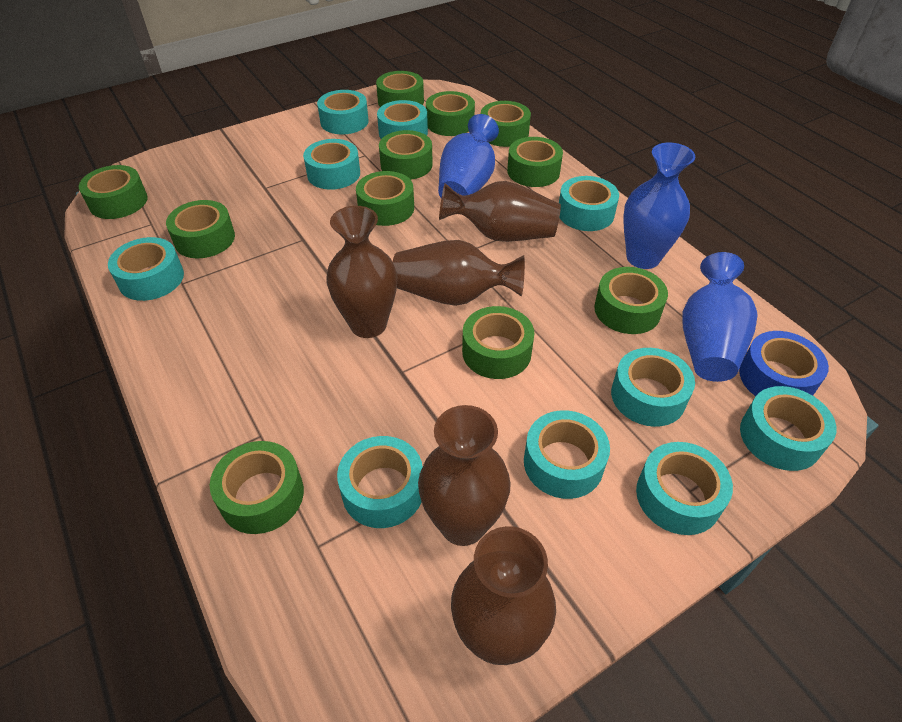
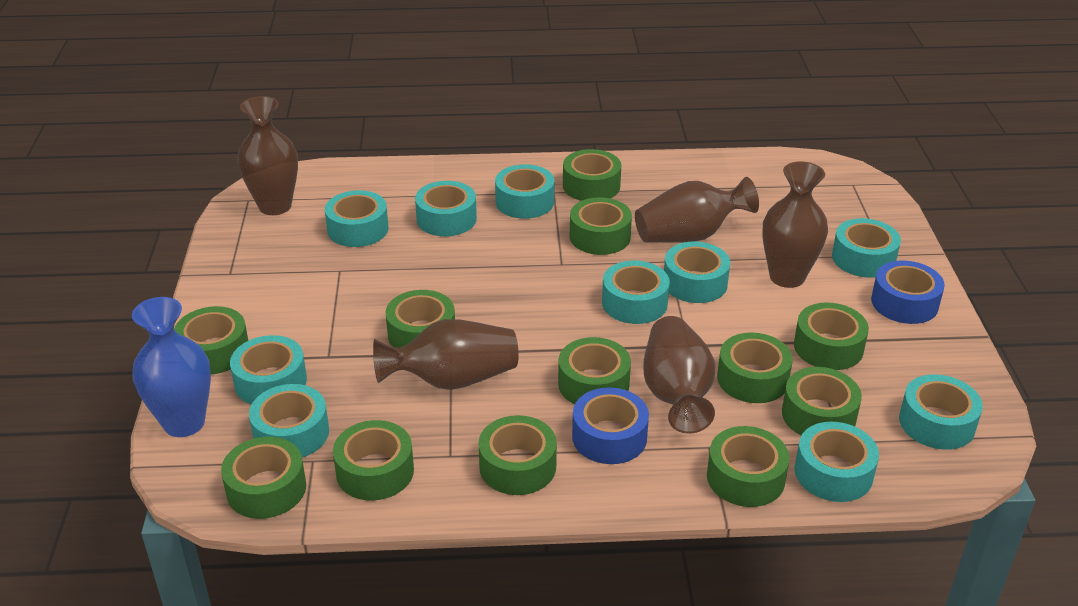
blue tape: [739,331,829,396] = 1 -> [572,387,649,464] [871,261,945,324] = 2
blue vase: [438,114,499,198] [623,143,695,269] [682,252,758,382] = 3 -> [132,297,211,437] = 1
green tape: [79,165,148,219] [166,200,235,258] [210,441,304,534] [356,171,414,226] [376,71,424,107] [379,130,433,180] [426,91,475,136] [462,306,535,379] [481,101,531,147] [507,137,563,187] [594,267,668,334] = 11 -> [174,306,248,374] [221,437,306,519] [333,420,414,500] [386,290,455,348] [479,415,557,495] [558,337,631,404] [563,149,621,201] [570,197,632,255] [707,426,789,507] [717,332,793,403] [782,367,862,435] [794,302,869,370] = 12

